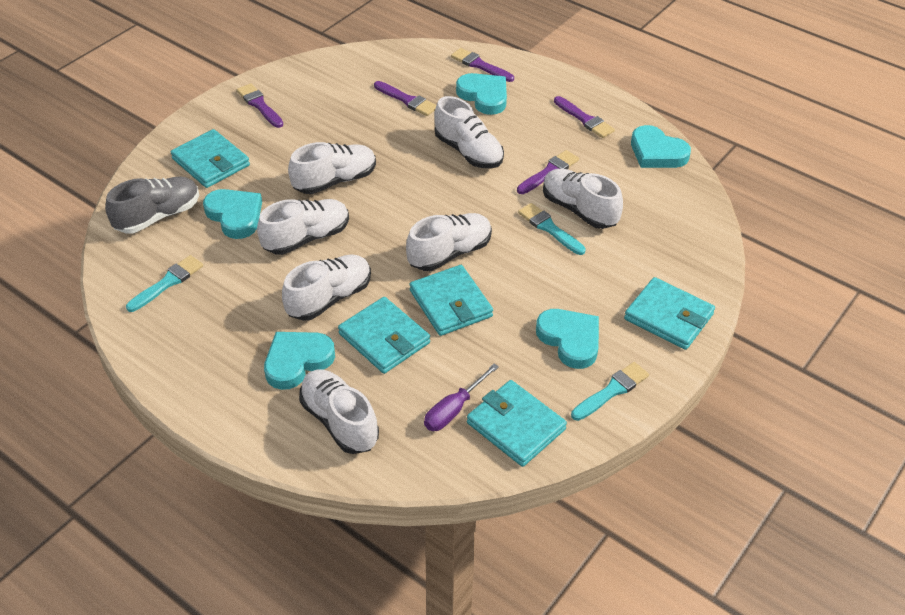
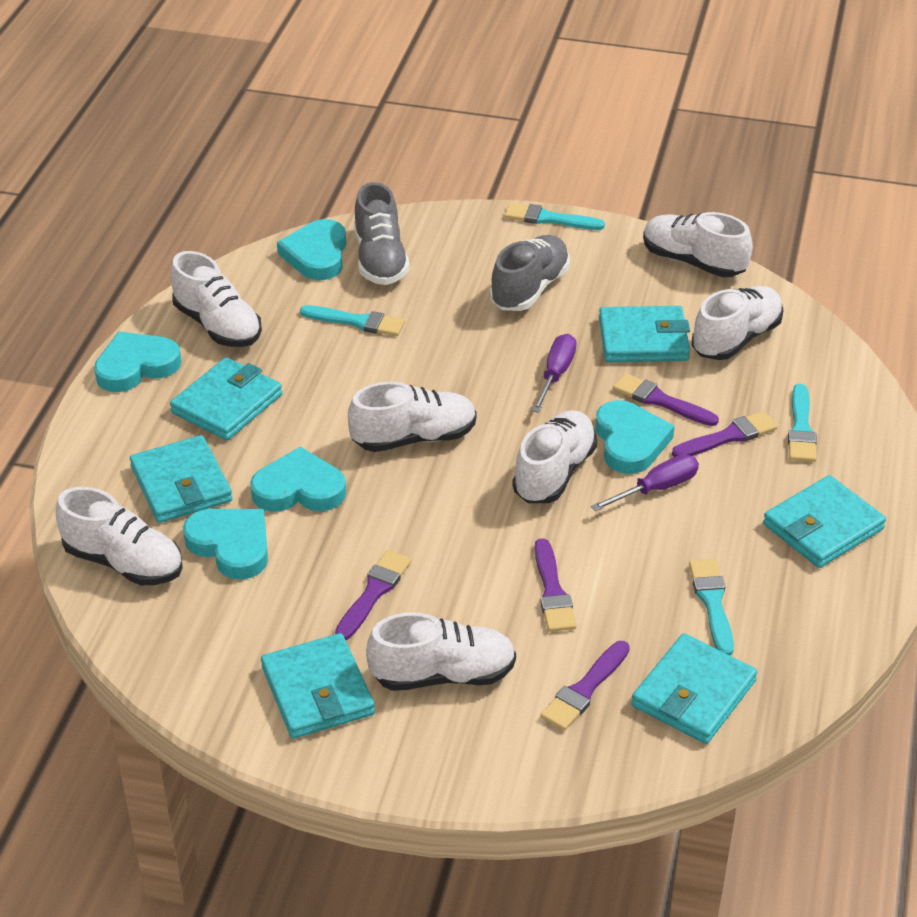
grey shoe: [105,176,199,234] = 1 -> [354,182,410,285] [490,235,570,311] = 2
purple screwdriver: [424,363,499,431] = 1 -> [532,334,576,413] [591,454,699,511] = 2
turquoise brush: [126,255,203,312] [518,203,586,255] [571,362,649,421] = 3 -> [300,305,405,336] [505,203,605,230] [689,559,734,656] [788,384,817,462] = 4
turquoise wallet: [171,129,250,188] [338,297,430,374] [410,265,493,336] [467,380,567,467] [624,277,715,350] = 5 -> [130,435,232,523] [170,357,282,440] [261,633,375,739] [599,306,690,362] [631,633,757,744] [763,475,886,568] = 6

